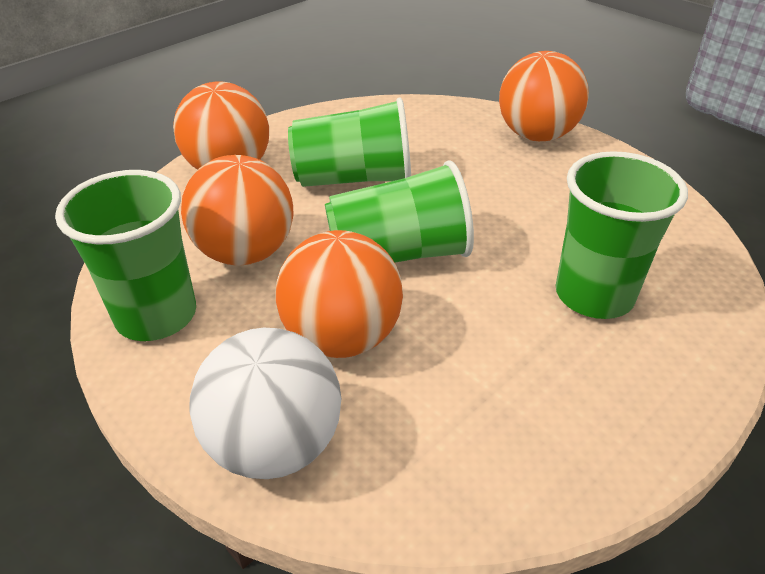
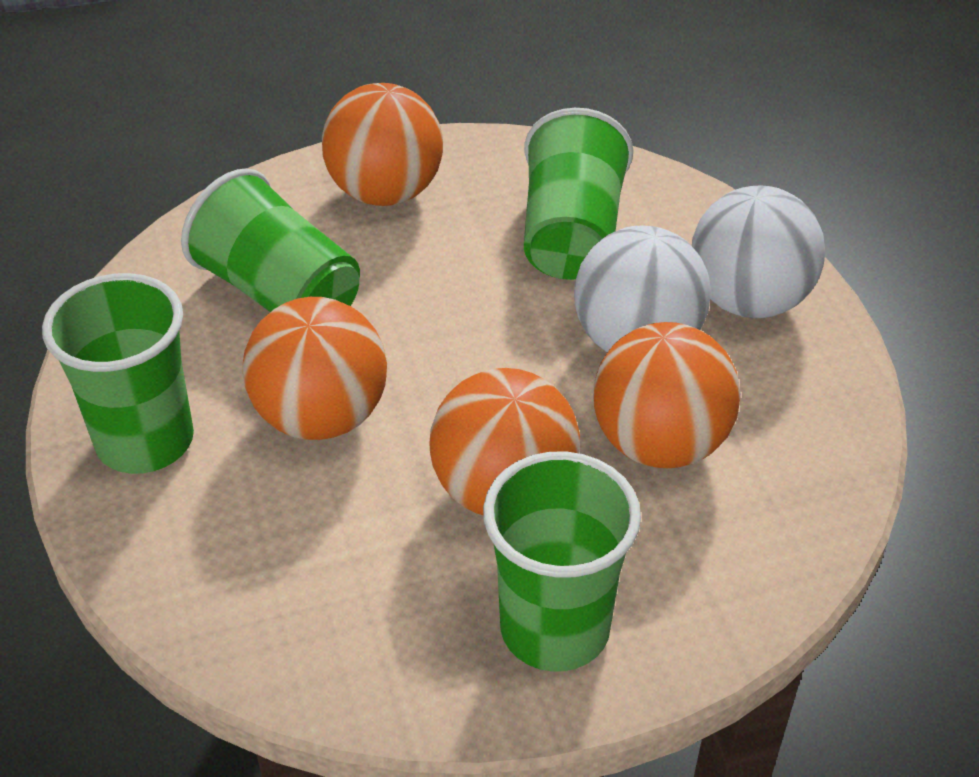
white ball: [190,328,341,479] = 1 -> [574,225,711,352] [692,185,825,318] = 2

